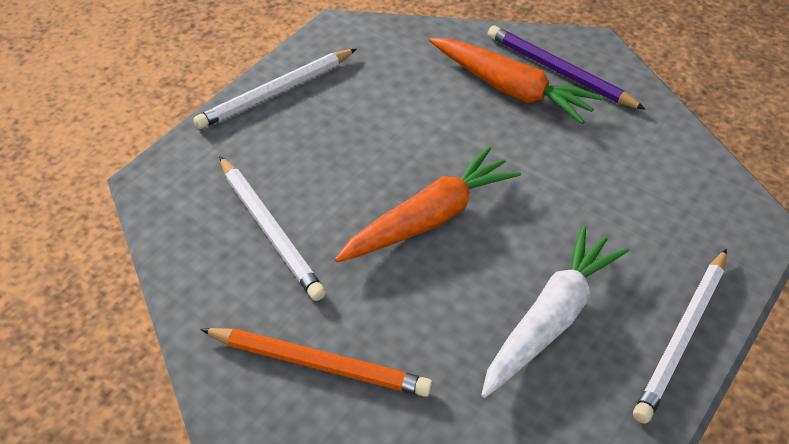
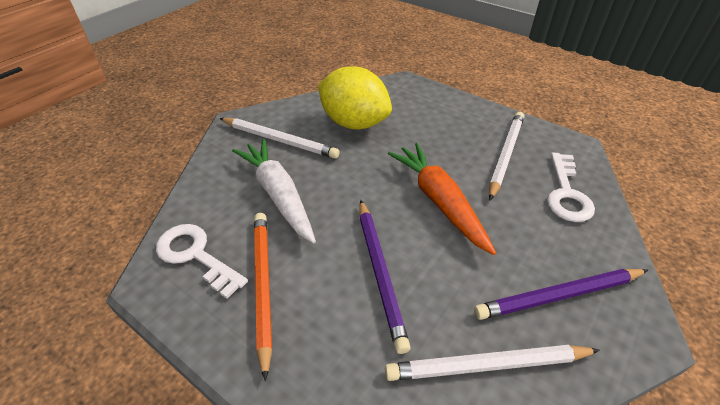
orange carrot: [335,146,521,262] [429,38,603,124] = 2 -> [388,143,496,255] = 1
purple pencil: [488,25,646,110] = 1 -> [359,200,411,354] [474,269,648,320] = 2
white key: none = 0 -> [156,224,248,299] [547,153,595,222] = 2
yellow lemon: none = 0 -> [318,66,392,129] = 1

